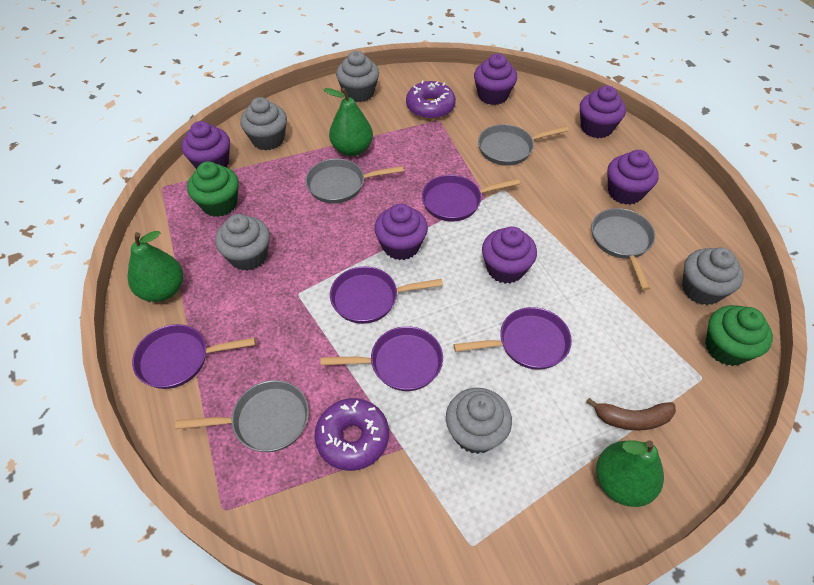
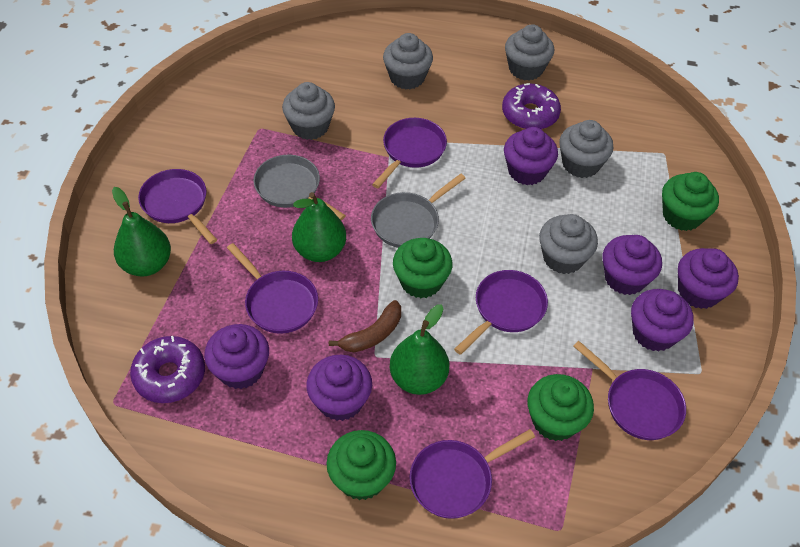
green cupcake: [187,161,239,217] [705,305,773,366] = 2 -> [326,430,396,500] [393,238,452,298] [527,374,594,441] [662,172,719,231] = 4
grey pan: [175,380,309,452] [305,159,404,204] [478,124,569,166] [592,208,655,290] = 4 -> [254,155,346,220] [371,174,466,248] = 2
purple pan: [132,324,256,389] [321,326,443,391] [330,266,443,324] [422,175,520,221] [454,307,572,370] = 5 -> [138,169,217,244] [227,243,318,334] [372,118,447,188] [410,429,535,519] [454,270,548,355] [573,341,686,440] = 6

